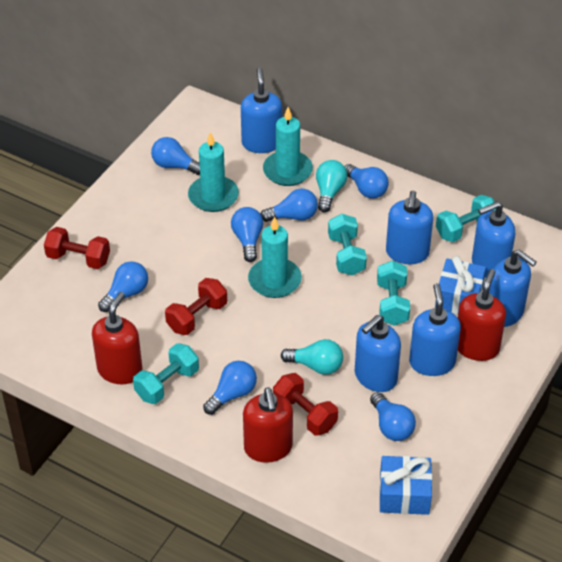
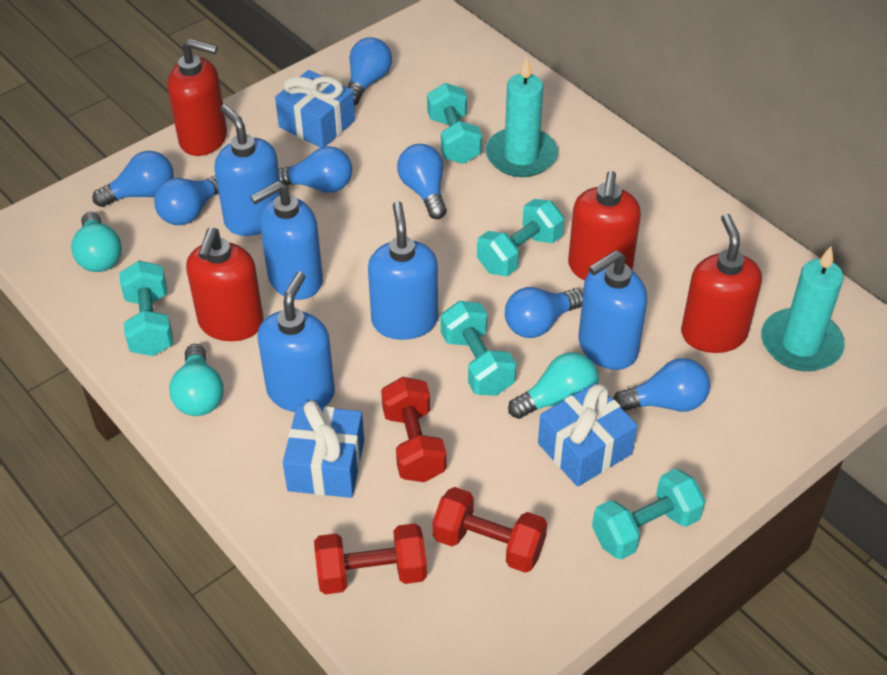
blue gift: [379,456,432,515] [435,256,486,314] = 2 -> [275,70,355,148] [283,400,364,498] [538,383,638,487] = 3
blue soap dispenser: [241,67,282,153] [355,315,401,392] [386,191,433,264] [409,283,461,376] [472,201,515,278] [489,249,537,327] = 6 -> [214,104,280,236] [250,181,323,300] [258,272,335,412] [368,201,438,340] [578,250,647,370] = 5
red soap dispenser: [92,292,142,384] [243,387,293,463] [458,269,506,361] = 3 -> [167,39,227,156] [186,228,264,341] [568,171,641,280] [681,214,762,353] = 4
turquoise candle: [188,132,239,212] [248,217,302,298] [263,107,313,186] = 3 -> [486,57,558,177] [761,247,845,371] = 2
turquoise dumbbell: [133,343,199,404] [328,214,367,276] [377,261,410,326] [436,195,496,242] = 4 -> [119,261,173,356] [427,83,482,164] [441,301,516,396] [477,199,564,276] [592,469,705,560] = 5
turquoise light bulb: [281,339,343,375] [316,160,347,212] = 2 -> [71,212,122,272] [169,344,223,416] [508,352,599,419] = 3

